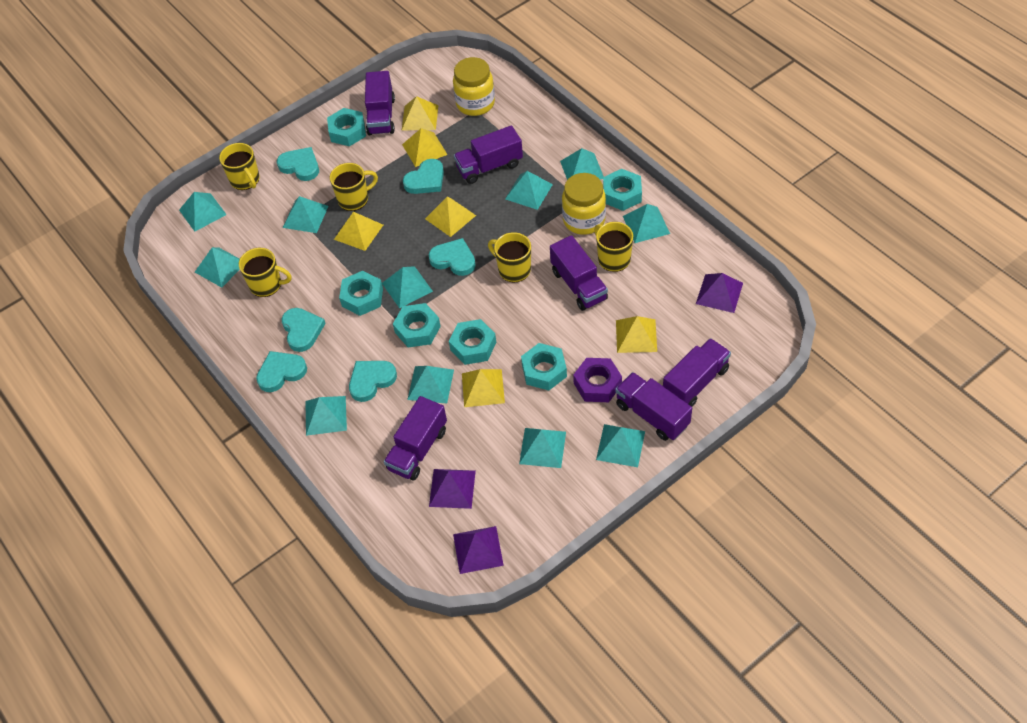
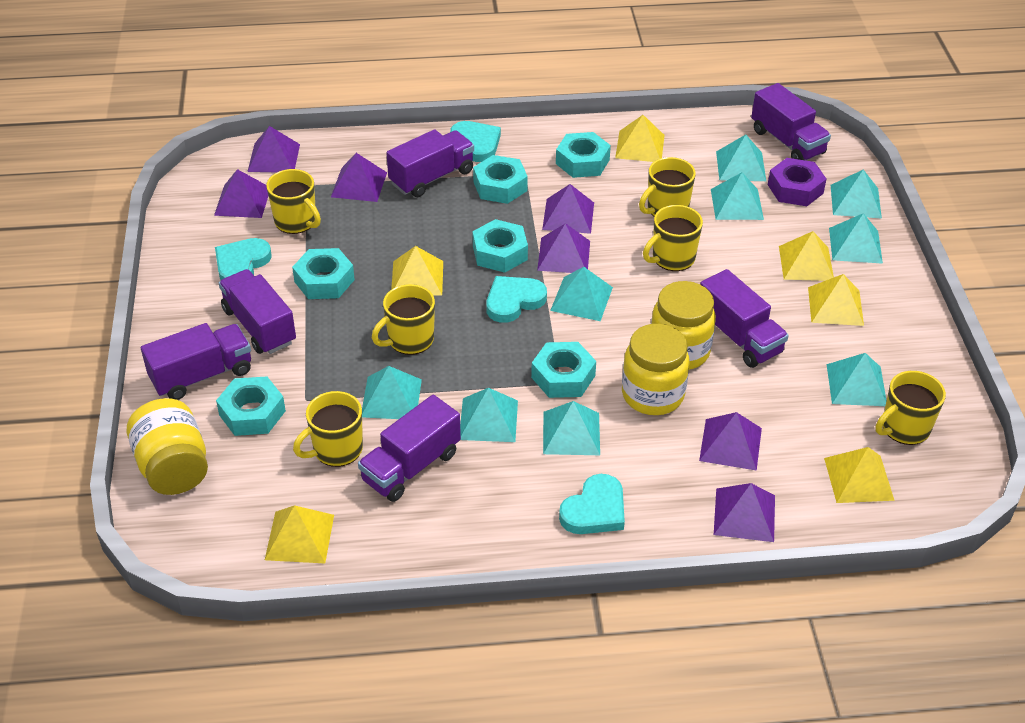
purple pyramid: [429,469,476,509] [453,526,504,574] [696,273,743,313] = 3 -> [214,169,268,218] [247,126,300,172] [331,153,387,202] [537,223,590,273] [542,184,594,234] [699,412,762,471] [714,483,775,542] = 7
turquoise heart: [256,351,307,392] [277,147,319,181] [282,308,326,352] [349,361,397,402] [403,159,444,194] [429,238,476,276] = 6 -> [215,238,271,280] [450,121,501,162] [486,276,547,323] [559,474,625,534] = 4
turquoise pyramid: [179,192,227,232] [195,247,240,288] [283,196,328,233] [305,396,347,436] [382,266,433,308] [407,366,454,404] [505,171,553,210] [519,428,566,468] [560,148,604,180] [596,424,645,467] [623,204,670,243] = 11 -> [362,366,422,419] [460,388,518,442] [543,401,600,455] [550,267,613,321] [711,172,764,220] [716,135,766,181] [827,353,887,406] [829,213,883,264] [831,170,882,219] = 9
yellow jar: [453,57,495,116] [562,173,606,235] = 2 -> [127,398,208,495] [622,324,689,415] [651,281,716,370] = 3
yellow mug: [219,143,260,190] [239,248,292,297] [330,163,378,211] [488,232,531,282] [594,222,633,272] = 5 -> [266,169,321,234] [293,391,363,467] [372,284,435,355] [639,157,696,217] [643,205,703,271] [875,371,946,445] = 6

